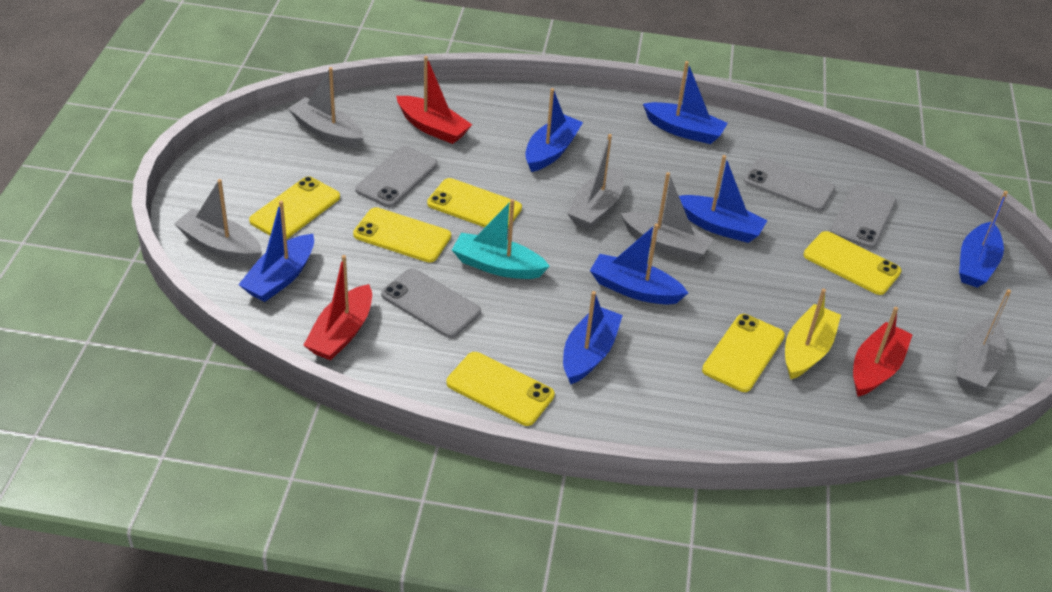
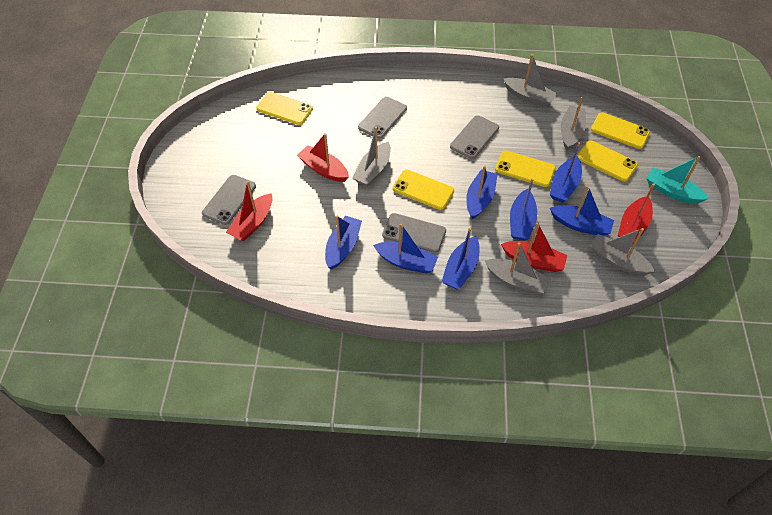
red boat: [303,255,372,360] [396,56,472,144] [853,307,913,397] = 3 -> [226,181,272,241] [297,133,349,182] [501,222,567,272] [618,183,655,243] = 4
yellow boat: [785,289,841,380] = 1 -> none = 0
yellow phone: [249,176,340,239] [353,207,451,263] [427,178,522,228] [446,352,555,426] [702,314,785,392] [803,231,902,295] = 6 -> [256,92,313,125] [393,169,454,210] [495,151,556,187] [577,140,638,182] [591,112,650,149] = 5

